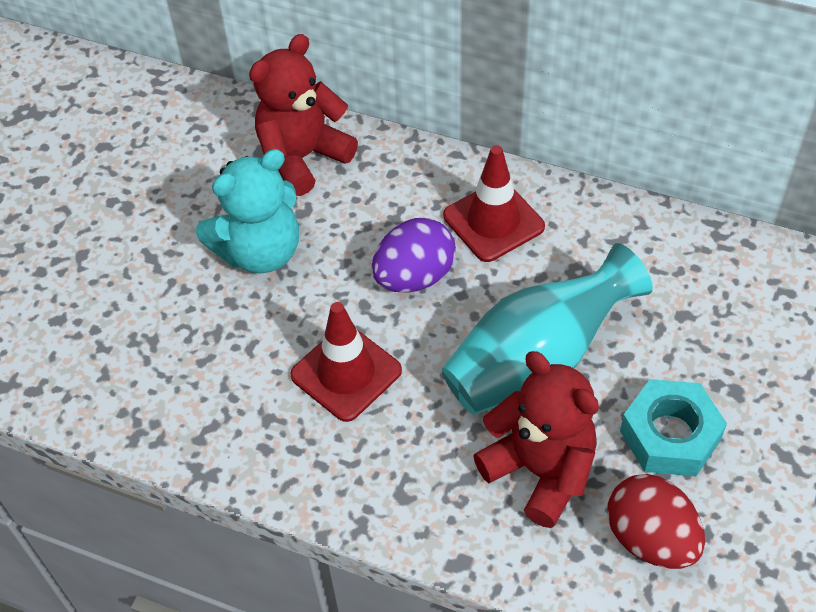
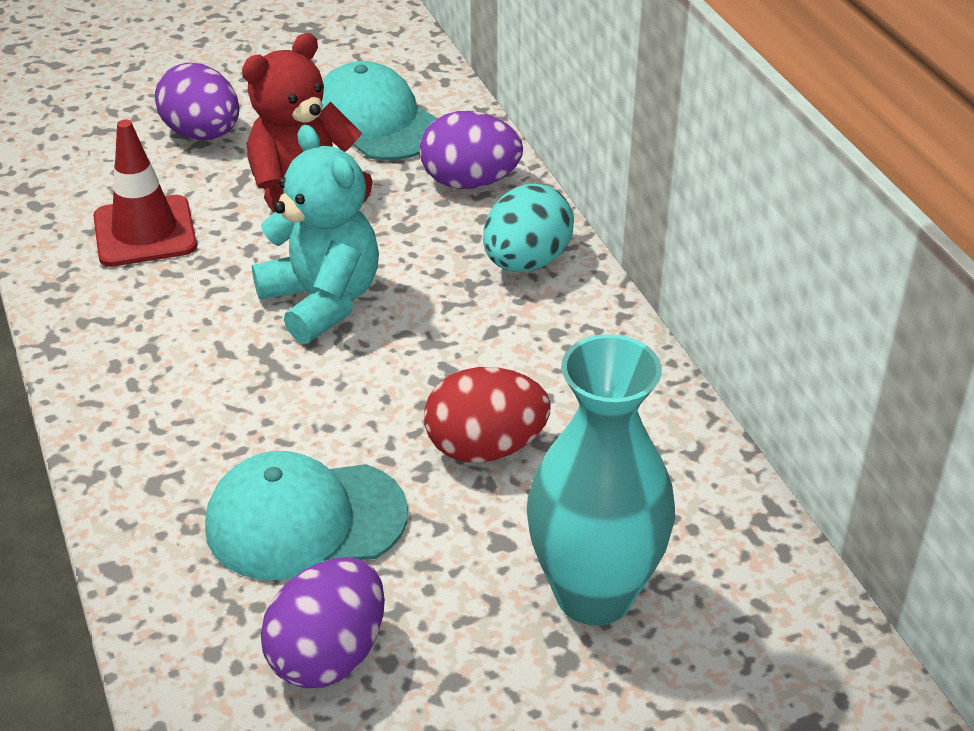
purple egg: [372,218,456,293] = 1 -> [155,63,239,140] [260,558,385,688] [420,111,523,189] = 3
red teddy bear: [249,34,358,196] [473,351,599,528] = 2 -> [242,33,373,213] = 1
red traffic cone: [290,302,402,422] [443,145,545,262] = 2 -> [93,119,197,267] = 1
turquoise cap: none = 0 -> [205,451,408,580] [321,61,438,160] = 2
turquoise egg: none = 0 -> [483,184,574,272] = 1
turquoise nut: [620,379,727,477] = 1 -> none = 0

